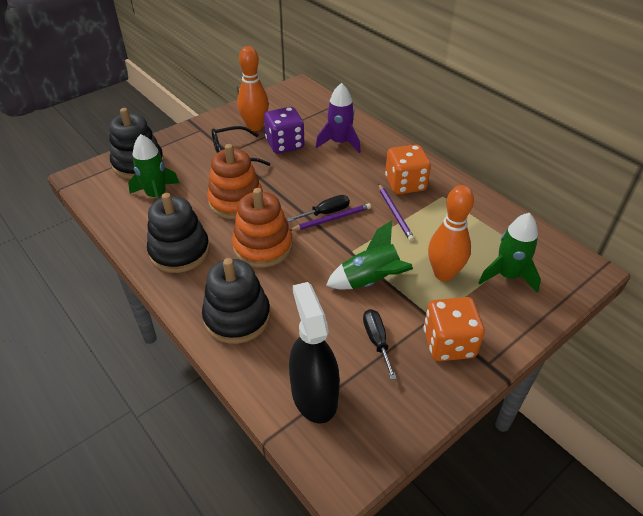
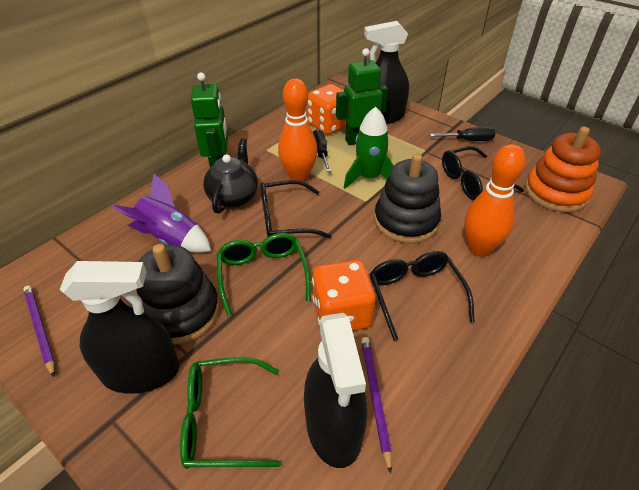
black glasses: [212,126,271,166] = 1 -> [260,180,331,238] [370,251,475,341] [442,146,524,200] = 3
black spray bottle: [289,282,340,424] = 1 -> [60,261,179,393] [304,313,367,468] [364,21,409,124] = 3
black stacking toy: [109,108,164,179] [147,193,210,273] [202,258,271,344] = 3 -> [136,244,220,345] [374,154,441,244] = 2
black teapot: none = 0 -> [203,139,258,214] = 1
green glasses: none = 0 -> [180,357,280,469] [217,233,311,316] = 2
green robot: none = 0 -> [191,73,228,168] [336,48,388,145] = 2
green rocket: [128,134,179,200] [326,221,413,289] [478,213,541,293] = 3 -> [344,107,394,189] = 1
orange stacking toy: [207,144,263,219] [232,188,293,267] = 2 -> [525,126,601,213] = 1
purple dice: [264,107,304,154] = 1 -> none = 0

